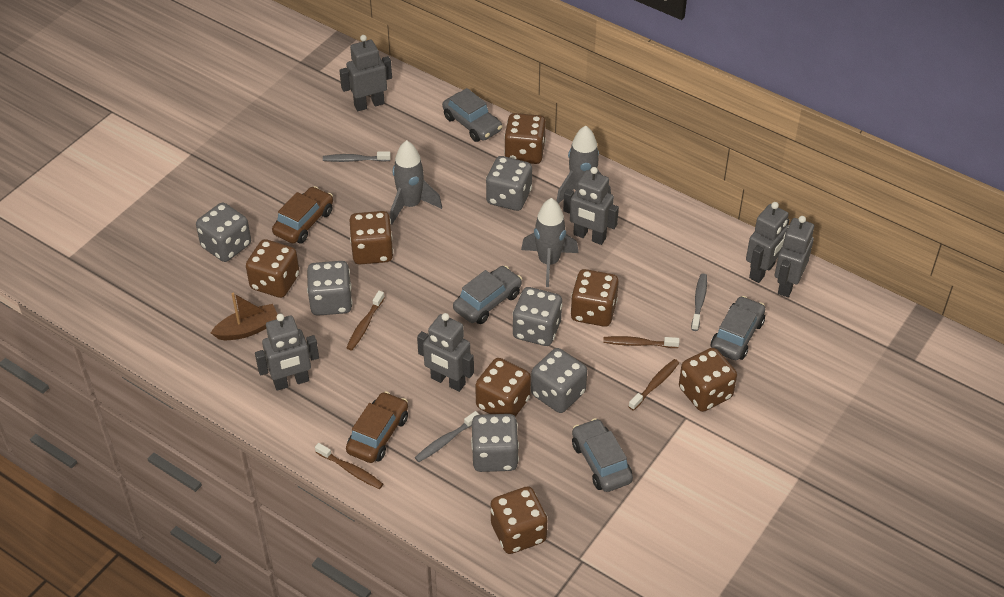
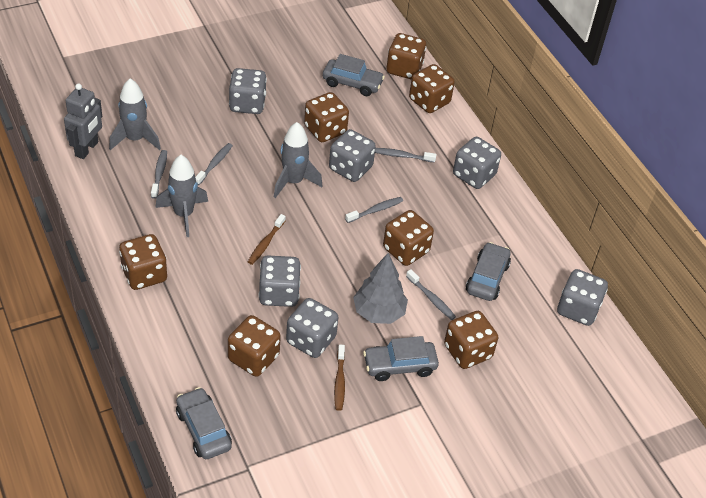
brown boat: [211,293,278,340] = 1 -> none = 0
brown car: [272,186,333,244] [346,391,408,463] = 2 -> none = 0
brown toothbrush: [315,443,383,489] [346,291,385,351] [603,336,680,348] [628,359,679,411] = 4 -> [248,214,286,265] [334,345,345,411] = 2
grey robot: [255,314,319,391] [339,35,392,111] [417,313,474,392] [563,167,619,245] [746,202,789,283] [775,216,814,297] = 6 -> [64,83,102,159] = 1
grey toothbrush: [323,151,391,162] [415,411,479,462] [691,274,707,331] = 3 -> [151,150,167,199] [195,143,233,185] [345,197,403,223] [375,148,437,163] [406,269,456,320] = 5
grey tree: none = 0 -> [353,253,408,324] = 1

